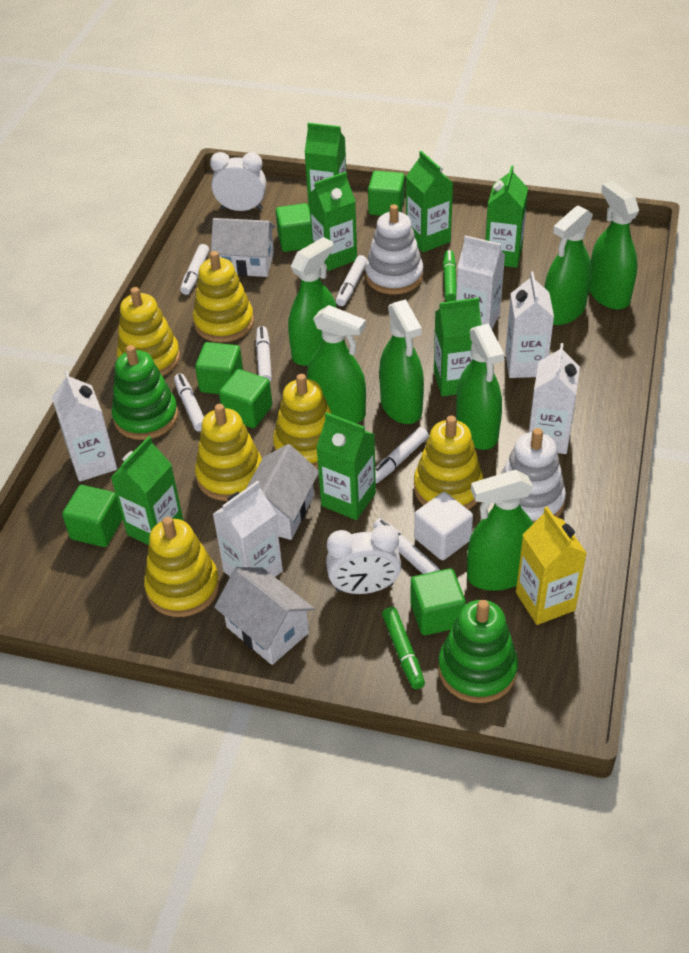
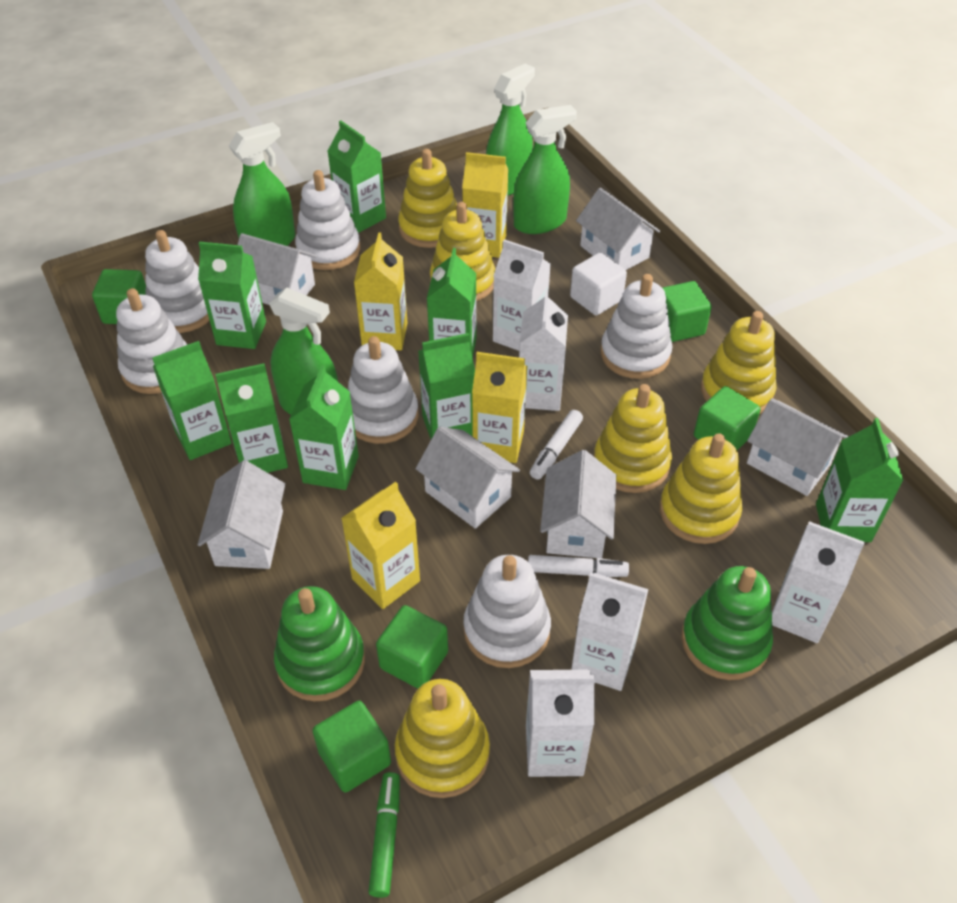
green carton: [111,436,184,545] [304,123,346,205] [309,172,357,271] [316,412,376,520] [406,151,453,252] [434,297,482,397] [485,165,528,268] = 7 -> [152,341,232,460] [198,241,266,349] [215,363,288,473] [289,365,359,490] [327,121,386,233] [418,333,475,439] [427,248,476,357] [816,418,903,542] = 8
green cube: [62,485,122,547] [195,342,243,394] [219,369,272,428] [276,203,312,252] [368,171,405,216] [410,568,466,635] = 6 -> [92,269,146,324] [312,701,391,792] [376,605,448,689] [663,281,712,342] [694,386,761,450] = 5
green marker: [382,607,425,689] [443,250,457,302] = 2 -> [368,772,400,898] = 1
green spray bottle: [288,237,337,366] [307,305,366,423] [379,299,424,424] [456,324,504,450] [467,470,534,591] [544,205,593,325] [589,181,639,310] = 7 -> [229,122,295,246] [269,287,338,415] [486,63,535,196] [513,105,577,234] = 4
white clock: [210,152,266,211] [326,525,401,594] = 2 -> none = 0
white house: [211,218,276,277] [214,567,315,665] [246,444,319,540] = 3 -> [198,460,285,569] [238,233,317,305] [416,427,520,529] [540,450,616,558] [576,187,660,270] [747,398,848,496] = 6
white marker: [174,373,204,432] [180,244,209,295] [256,326,272,382] [336,255,367,306] [373,518,440,574] [375,427,428,483] = 6 -> [528,555,629,577] [530,410,583,480] = 2
white stacking toy: [365,204,424,294] [501,428,566,523] = 2 -> [116,288,187,394] [145,230,210,333] [295,170,360,270] [347,336,418,444] [463,555,551,668] [601,274,672,379] = 6
yellow carton: [516,507,587,625] = 1 -> [341,482,420,609] [354,232,407,350] [462,152,508,258] [472,352,527,463] = 4

